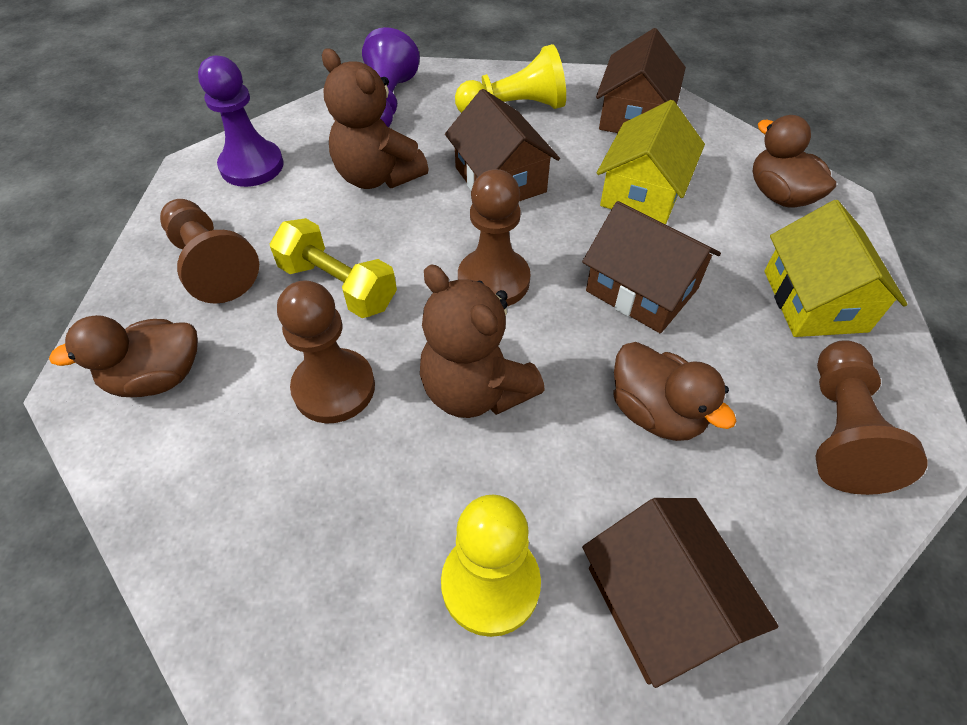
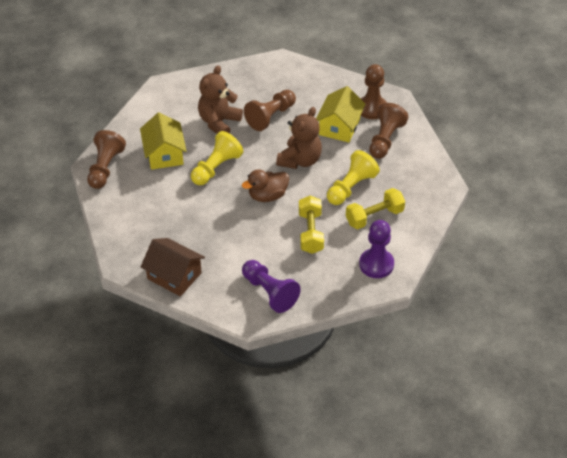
brown duck: [49,315,198,397] [613,342,736,441] [753,115,836,208] = 3 -> [242,170,289,202] = 1
brown house: [445,89,560,201] [582,201,721,333] [582,498,778,688] [596,28,686,133] = 4 -> [141,238,205,297] = 1
yellow dumbbell: [270,218,397,318] = 1 -> [299,196,324,254] [346,188,405,229] = 2

